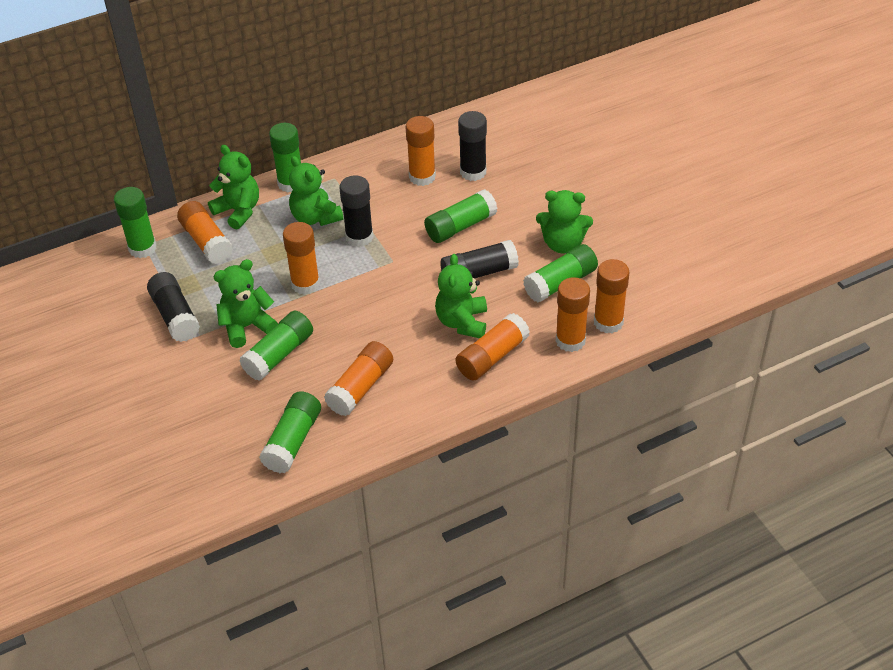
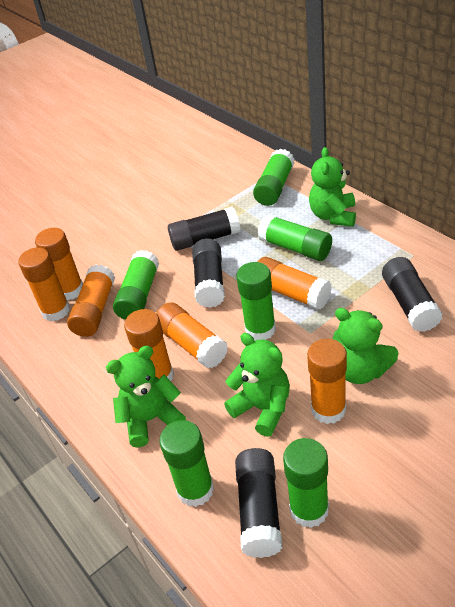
green teddy bear: [208,145,259,230] [213,259,278,348] [289,156,344,226] [435,254,487,338] [536,190,593,253] = 5 -> [106,346,186,448] [224,333,290,437] [309,147,356,227] [333,308,399,384] = 4

